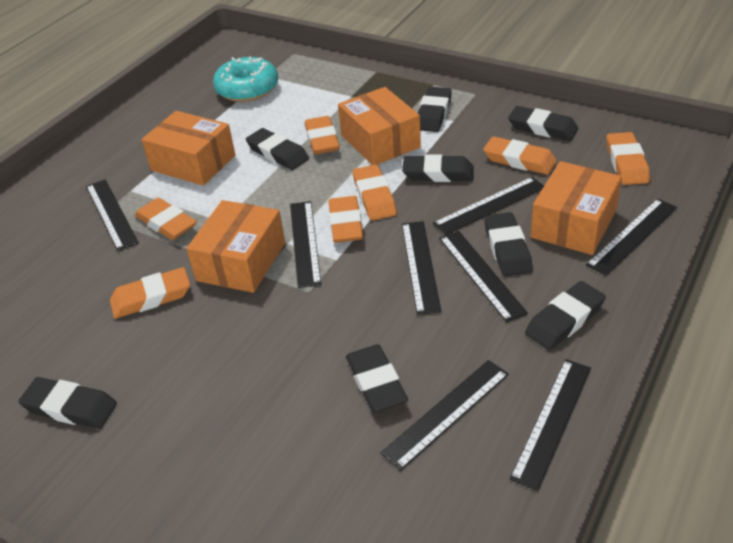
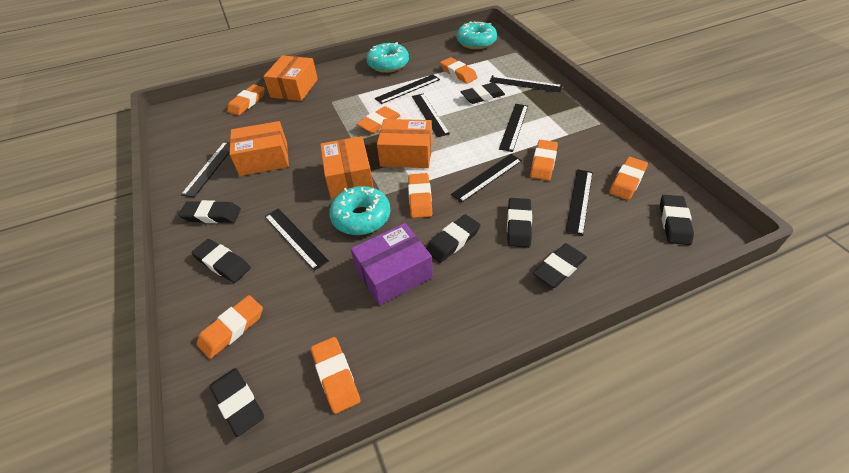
orange eraser: [110,267,190,319] [135,198,197,240] [305,116,340,154] [328,196,363,243] [353,164,397,221] [483,136,557,175] [606,132,650,185] = 7 -> [197,295,263,359] [227,84,265,115] [311,337,360,414] [356,106,401,133] [408,173,432,218] [440,57,477,84] [530,140,558,181] [609,157,648,200] = 8
purple box: none = 0 -> [351,223,433,305] = 1
turquoise donut: [213,57,278,102] = 1 -> [329,186,391,235] [366,42,409,73] [456,21,497,49] = 3

